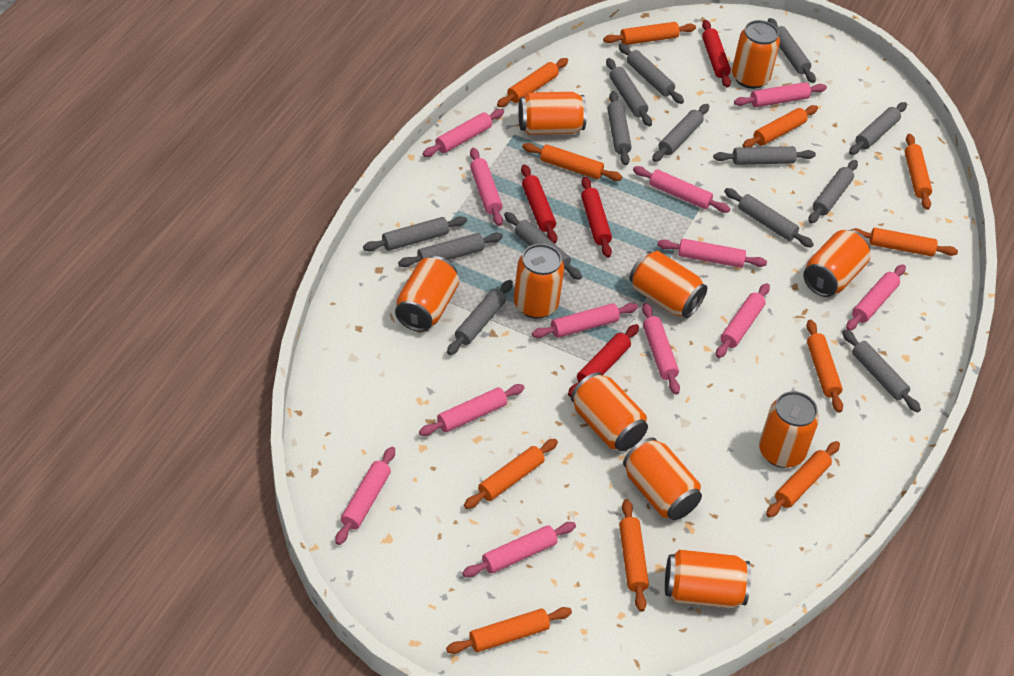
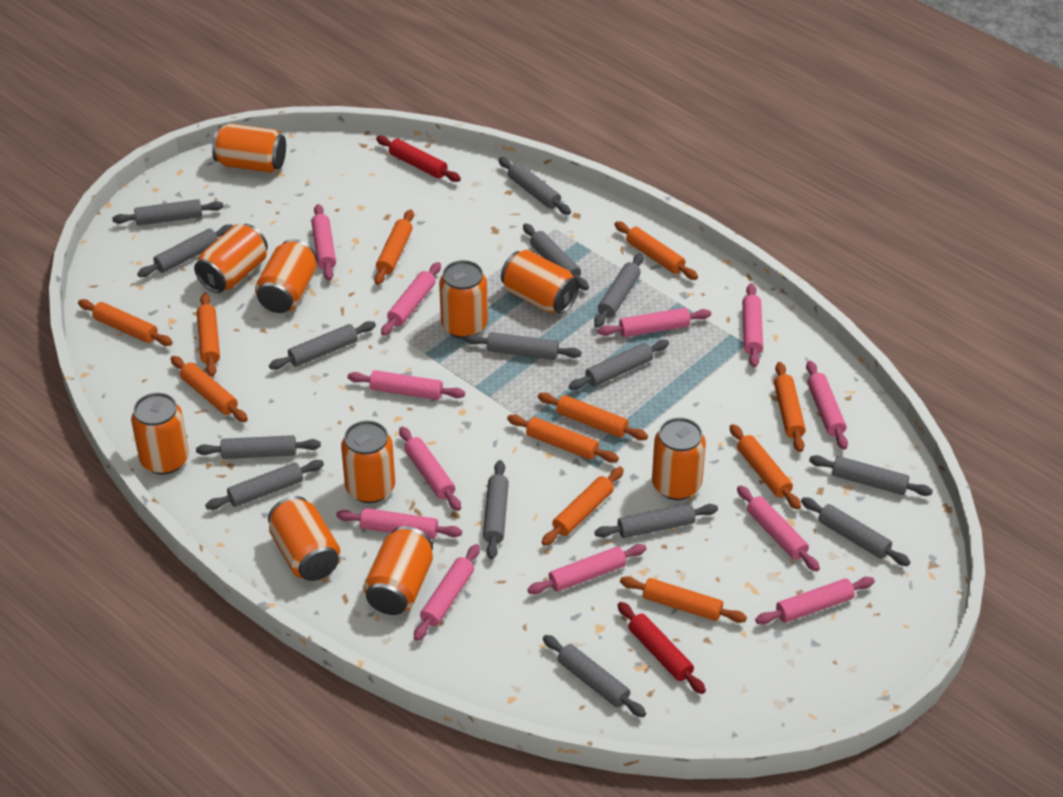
grey rolling pin: [363,216,467,251] [398,233,503,267] [447,280,513,355] [504,212,582,280] [606,58,652,126] [607,91,632,166] [618,43,684,104] [652,104,709,162] [713,146,816,165] [724,188,814,248] [768,18,816,83] [809,160,858,224] [842,330,921,413] [849,102,907,155] = 14 -> [112,199,224,226] [137,224,233,277] [196,435,321,459] [205,460,324,510] [269,321,376,370] [465,332,581,360] [483,460,509,559] [498,157,571,215] [523,223,589,290] [543,635,646,717] [569,340,669,390] [594,253,644,328] [594,503,718,538] [801,497,910,566] [809,455,933,496] = 15
red rolling pin: [521,164,557,244] [568,324,639,397] [581,176,612,258] [702,20,731,88] = 4 -> [376,136,461,182] [618,602,706,694] = 2

